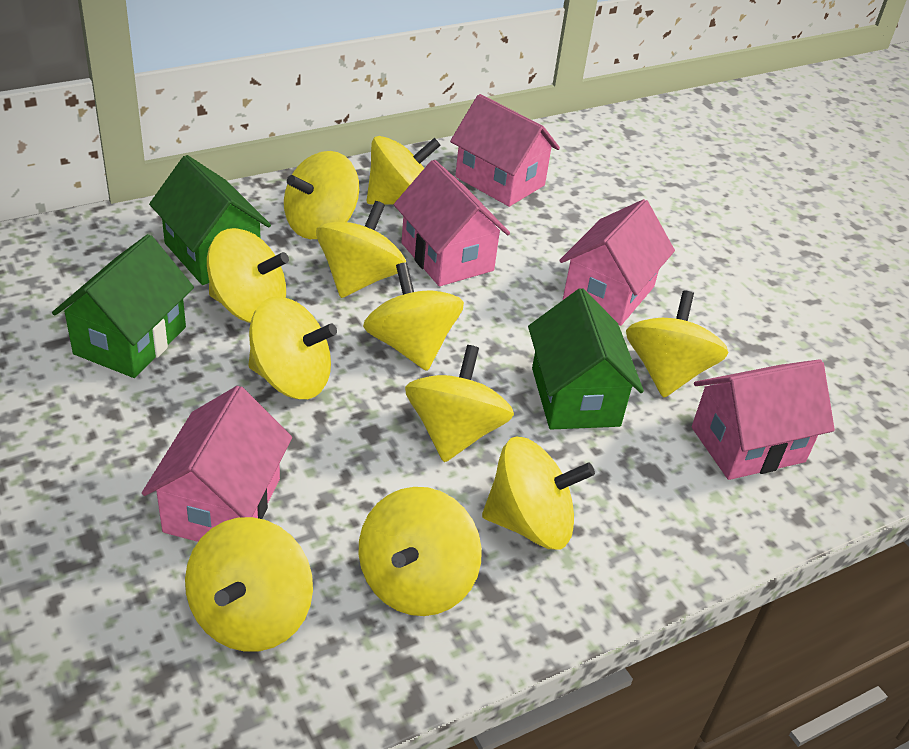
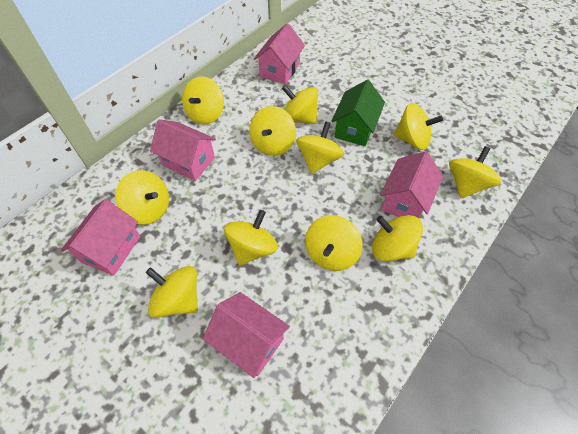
green house: [52,234,194,378] [149,155,271,285] [528,288,644,430] = 3 -> [332,80,385,146] = 1

